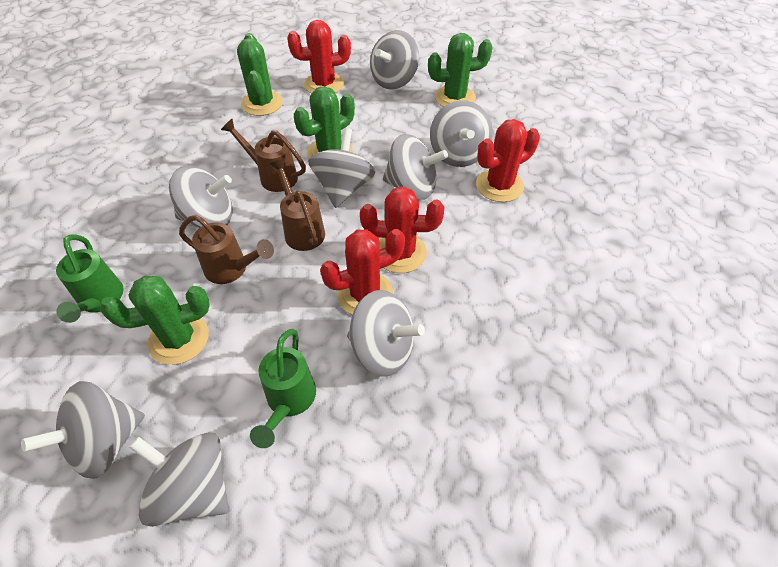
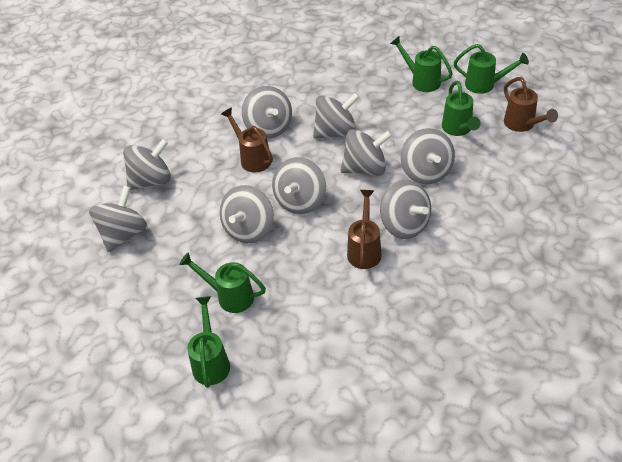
green cactus: [100,276,210,365] [237,33,283,116] [294,86,355,158] [428,33,493,107] = 4 -> none = 0
green watering can: [56,234,124,323] [250,329,316,448] = 2 -> [179,252,266,313] [187,296,230,388] [390,36,453,92] [442,81,481,136] [453,44,529,94] = 5
grey spinning top: [21,381,145,479] [129,432,229,527] [169,166,233,228] [308,128,375,208] [347,290,425,377] [370,30,419,89] [383,134,448,200] [430,100,493,167] = 8 -> [89,186,147,252] [123,139,171,190] [220,185,274,243] [242,86,292,139] [272,157,326,214] [313,93,360,139] [341,129,392,176] [380,180,431,239] [401,128,455,184] = 9
red cactus: [287,20,351,94] [320,229,405,315] [360,187,444,273] [476,119,540,202] = 4 -> none = 0

